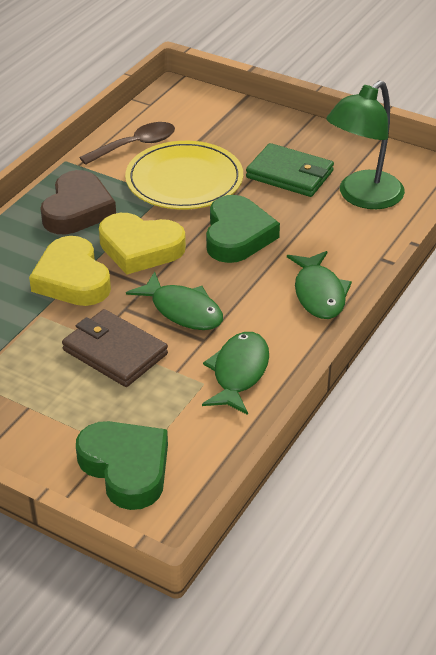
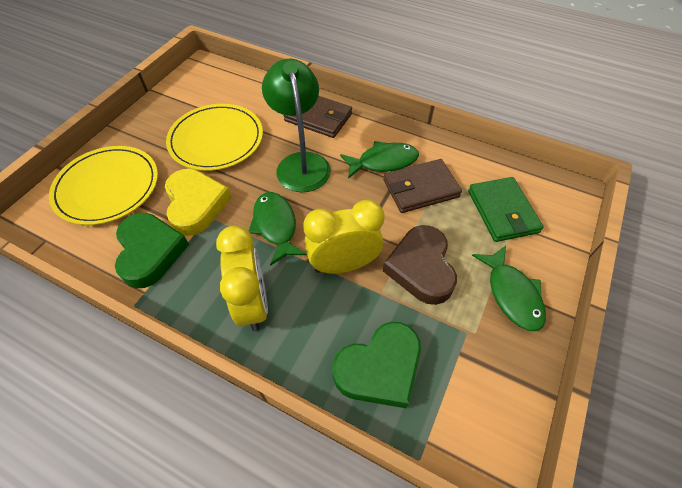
brown spoon: [79,122,175,165] = 1 -> none = 0
brown wallet: [62,309,168,387] = 1 -> [283,96,352,138] [383,159,462,213] = 2
yellow clock: none = 0 -> [216,226,268,331] [303,200,384,274] = 2
yellow heart: [29,236,111,306] [99,213,186,275] = 2 -> [165,169,231,236] = 1
yellow plate: [125,141,243,209] = 1 -> [49,146,158,225] [166,104,263,171] = 2

